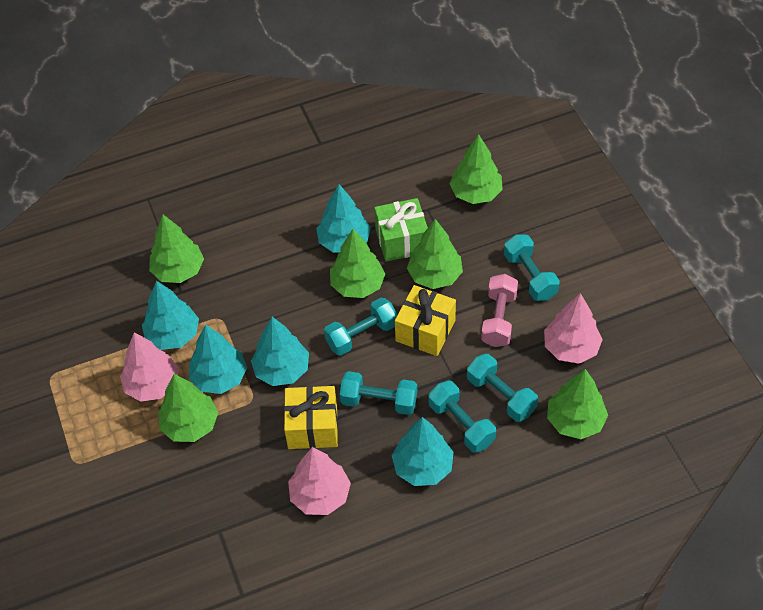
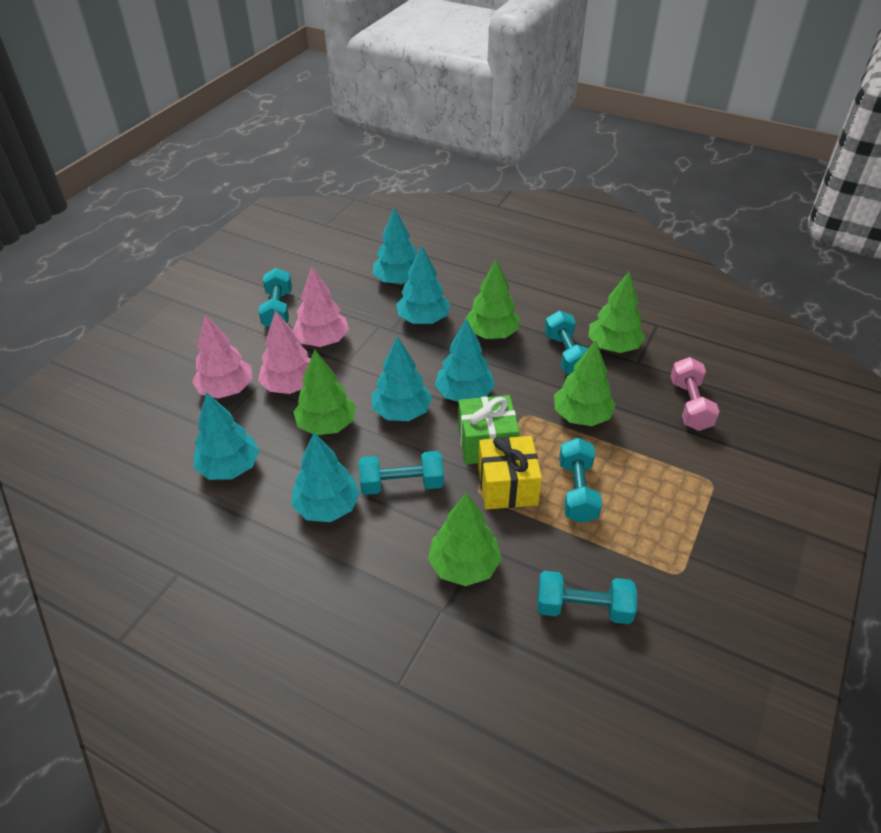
green tree: [149,215,204,283] [159,374,218,442] [330,229,385,298] [407,219,463,289] [449,134,503,204] [547,369,608,439] = 6 -> [293,350,356,435] [428,493,502,586] [465,259,520,339] [554,340,616,426] [588,272,645,353] = 5
turquoise tree: [142,281,199,350] [189,324,247,394] [251,317,309,386] [316,184,371,253] [392,417,453,486] = 5 -> [194,392,260,480] [292,433,360,522] [371,336,432,421] [373,207,416,284] [396,245,450,324] [435,319,495,402] = 6
yellow gift: [284,386,338,449] [395,285,456,356] = 2 -> [478,436,542,510] = 1

